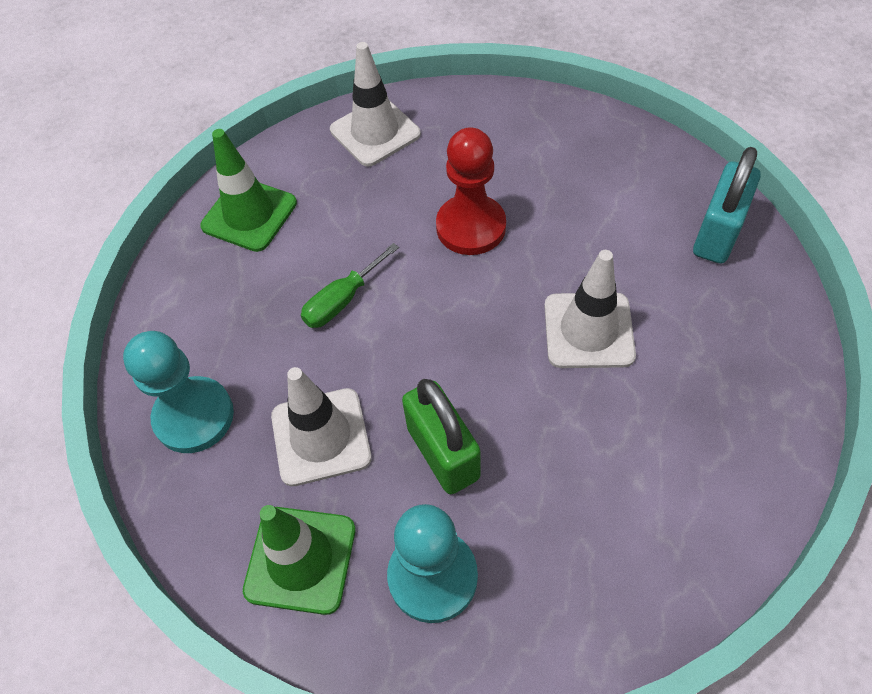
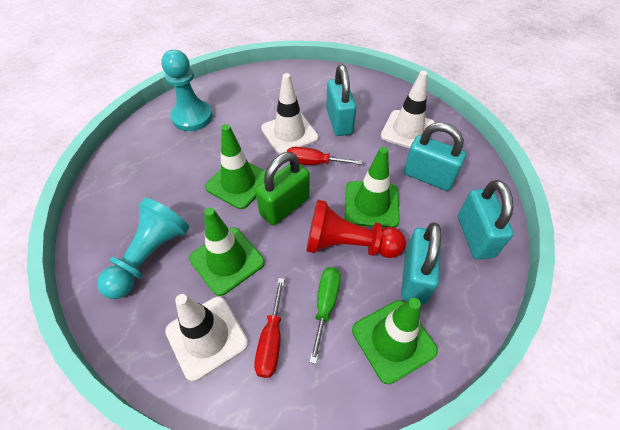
green traffic cone: [200,129,297,252] [243,505,355,615] = 2 -> [189,207,265,296] [205,124,266,209] [345,147,400,228] [352,298,438,384] = 4
red screwdriver: none = 0 -> [254,278,285,378] [287,147,362,165] = 2
turquoise padlock: [693,147,761,264] = 1 -> [326,65,357,136] [401,223,441,304] [404,122,466,191] [458,180,514,260] = 4

